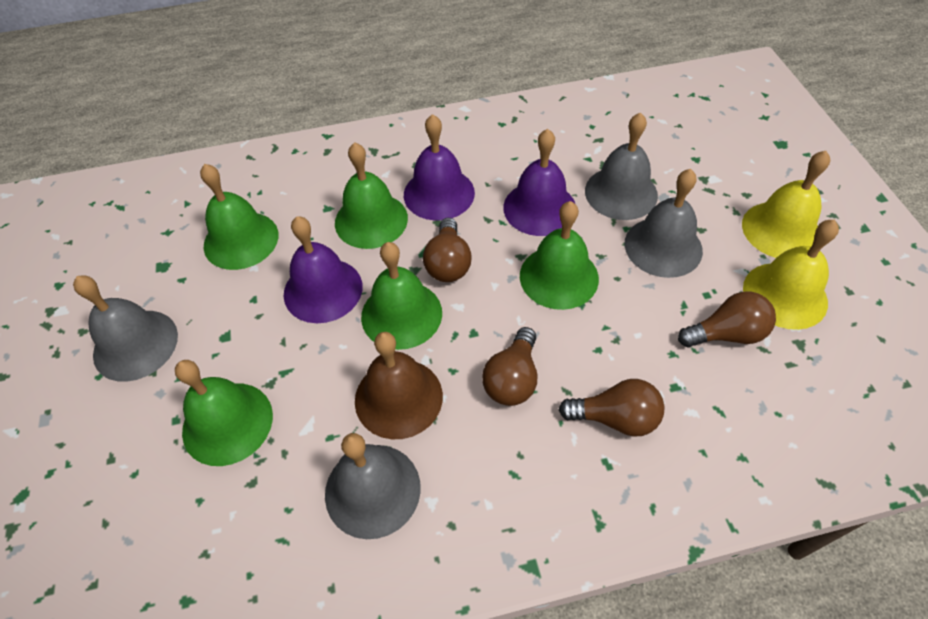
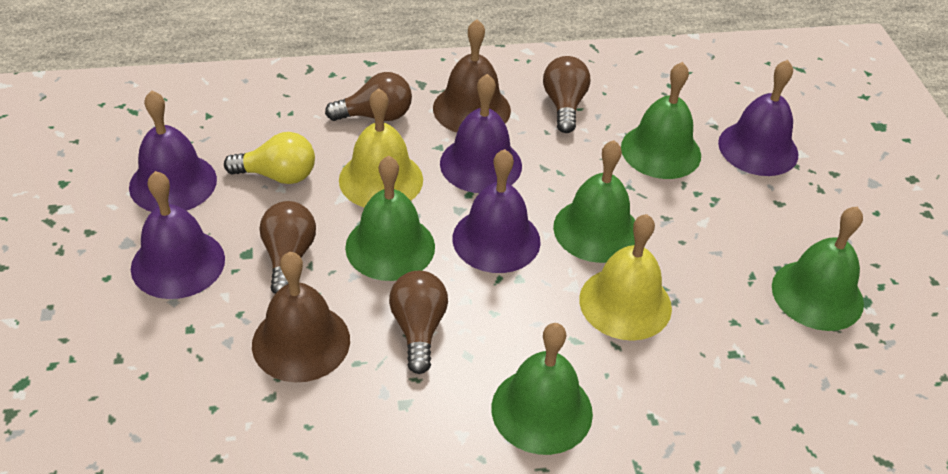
brown bell: [355,332,443,439] = 1 -> [252,252,350,383] [433,19,511,133] = 2
grey bell: [73,275,178,382] [325,433,421,539] [585,112,658,220] [624,169,703,278] = 4 -> none = 0
purple bell: [284,216,362,323] [404,114,475,221] [503,129,575,236] = 3 -> [129,90,217,212] [131,171,225,299] [440,74,522,193] [453,149,541,273] [718,60,798,176] = 5
yellow light bulb: none = 0 -> [224,132,315,184] = 1

